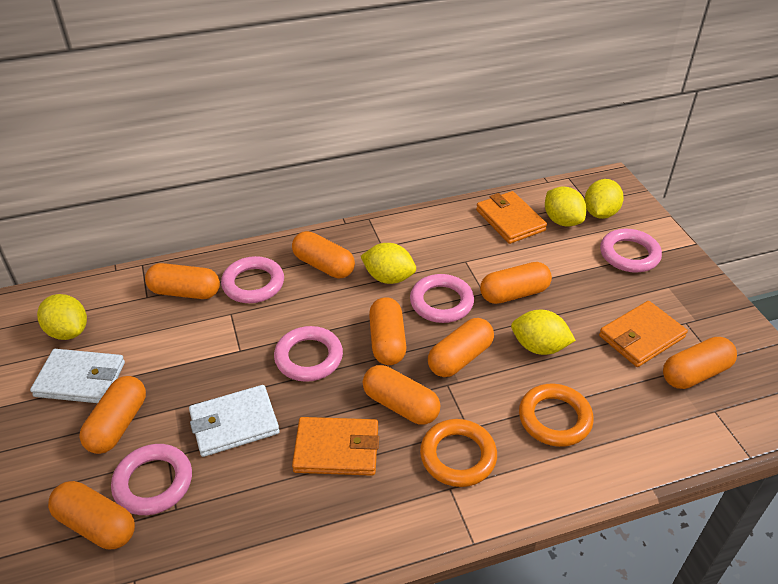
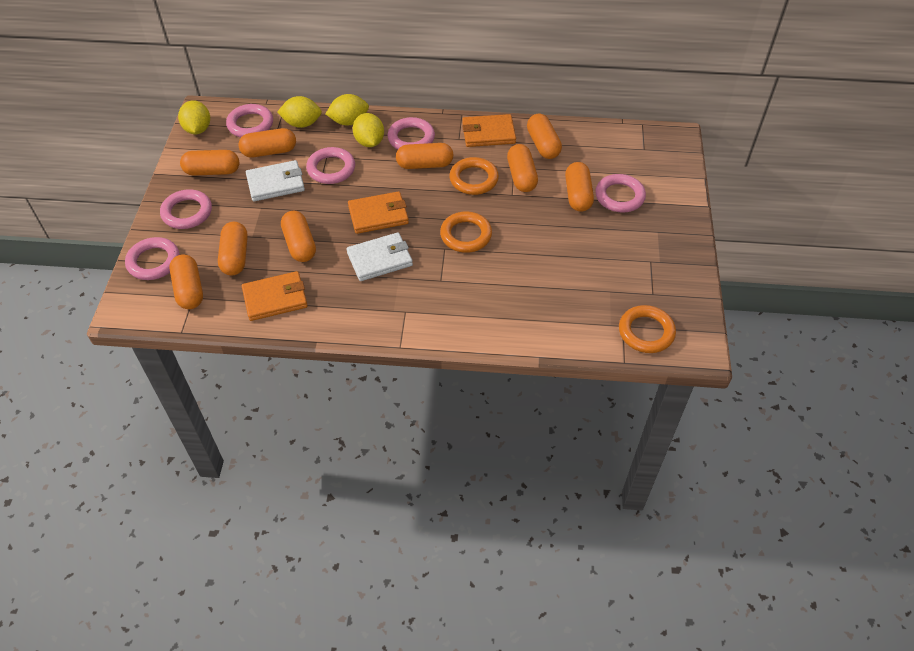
orange ring: [420,419,497,487] [519,384,594,447] = 2 -> [440,211,492,253] [449,157,499,195] [619,305,676,353] = 3
pink ring: [111,444,192,515] [221,256,284,303] [274,326,343,382] [410,274,474,323] [600,229,662,273] = 5 -> [125,237,180,280] [160,189,212,229] [226,104,273,137] [306,147,355,184] [388,117,435,149] [595,174,646,213] = 6
yellow lemon: [37,294,87,340] [361,243,416,284] [511,310,576,355] [545,186,587,226] [585,179,624,219] = 5 -> [178,100,210,134] [277,96,322,128] [326,94,369,126] [353,113,384,147] = 4

